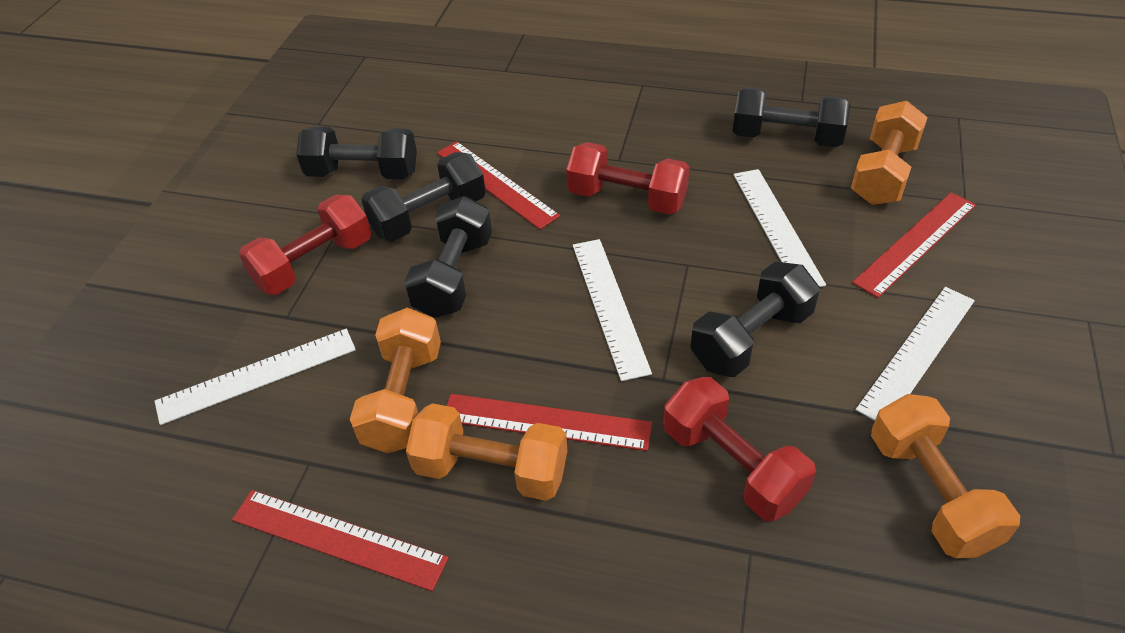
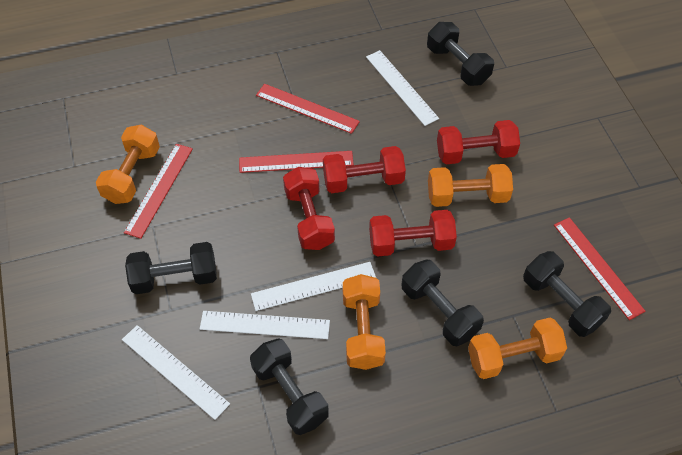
red dumbbell: [239,194,371,295] [566,142,690,214] [663,377,816,521] = 3 -> [283,167,335,250] [323,146,406,193] [369,210,457,257] [437,120,520,165] = 4

